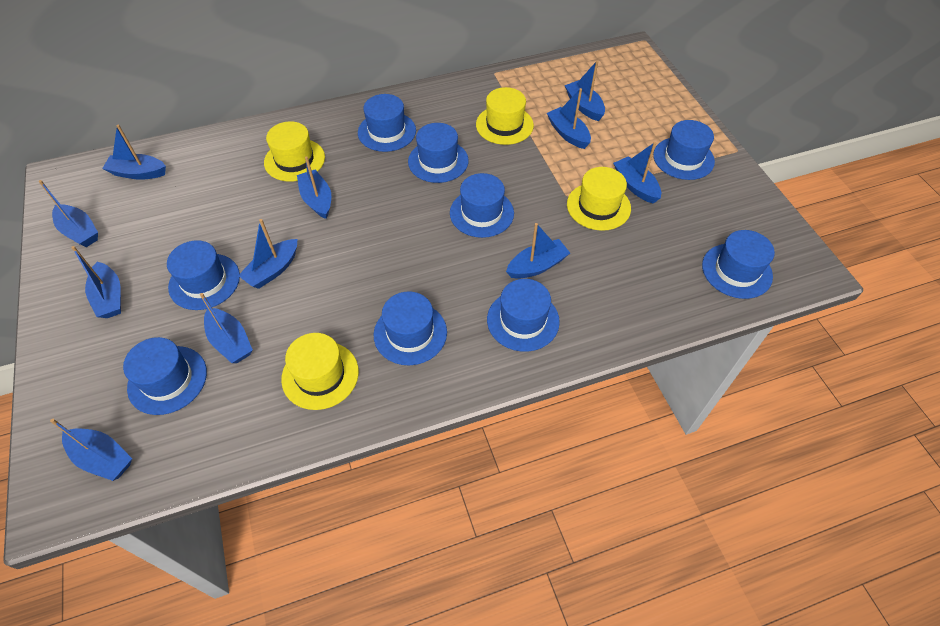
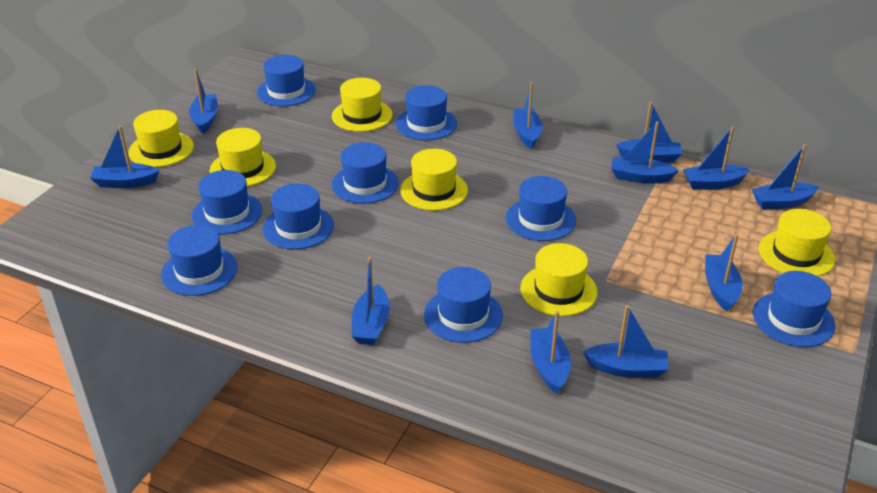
yellow hat: [264,121,325,182] [281,333,359,410] [476,87,534,145] [567,167,631,231] = 4 -> [128,110,194,167] [210,128,276,187] [332,78,393,132] [400,149,468,211] [520,243,598,316] [759,209,835,276] = 6

